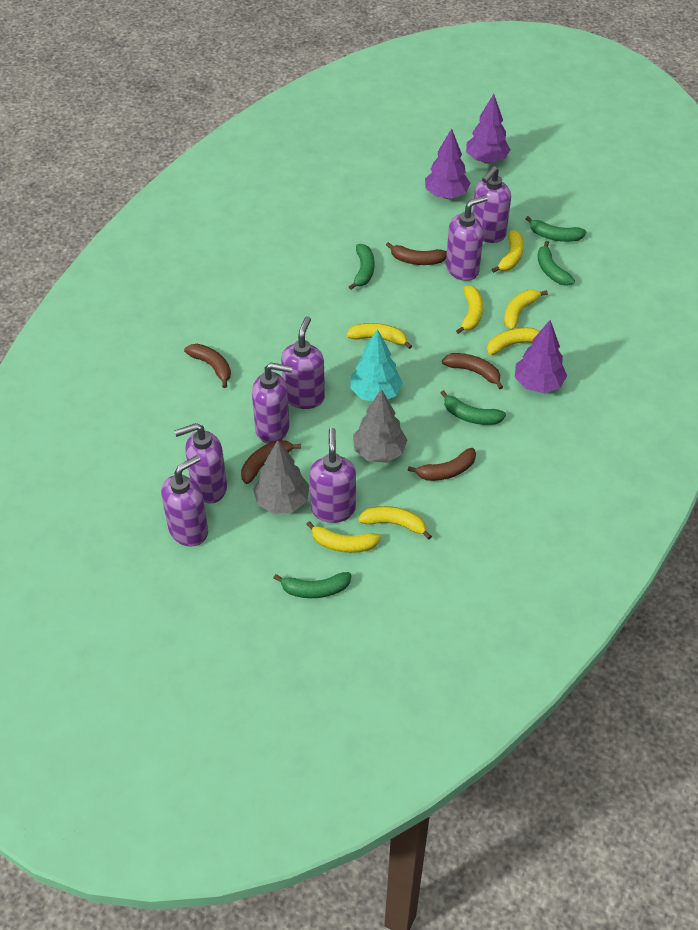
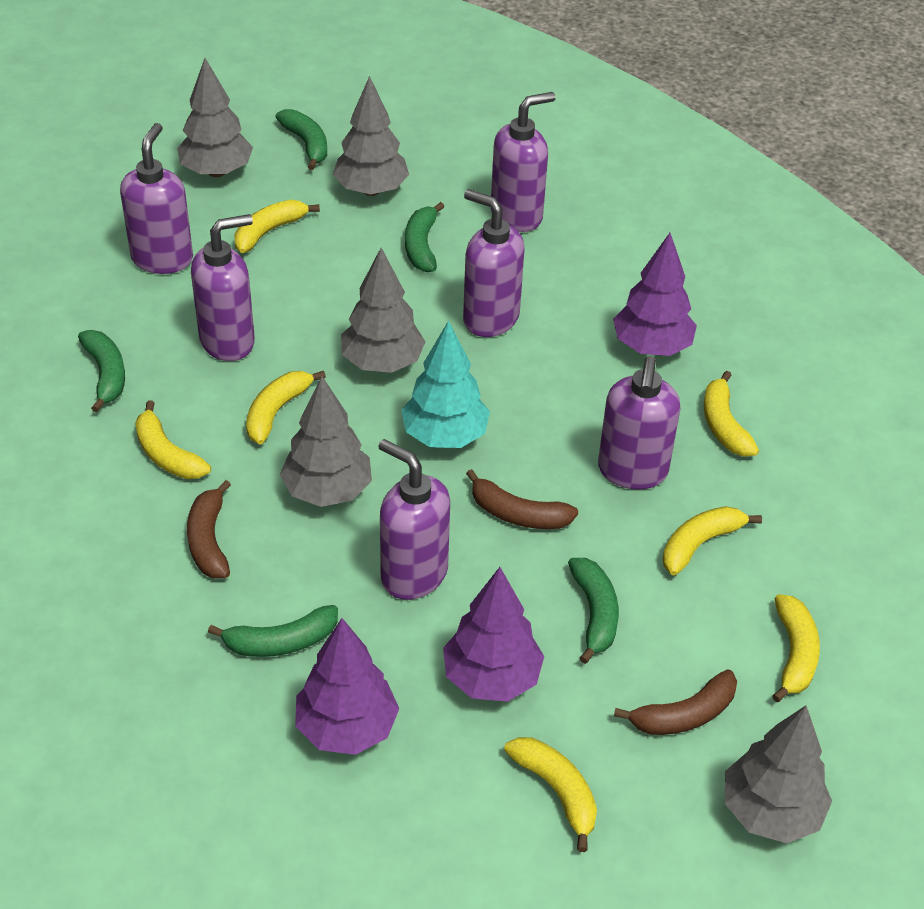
brown banana: [184,344,231,388] [241,440,301,484] [386,242,447,265] [408,448,476,481] [442,353,503,389] = 5 -> [187,480,231,578] [466,469,578,529] [614,669,737,735] = 3
grey tree: [253,440,310,514] [353,389,407,463] = 2 -> [177,58,253,177] [280,376,372,507] [333,76,409,196] [341,248,425,373] [725,706,832,843] = 5
purple soap dispenser: [161,455,208,547] [174,423,227,504] [252,363,293,444] [281,316,325,409] [310,428,356,523] [446,195,488,281] [472,166,511,243] = 7 -> [120,123,193,274] [191,214,255,361] [378,439,450,600] [463,189,525,337] [491,92,556,232] [598,356,680,490] = 6

